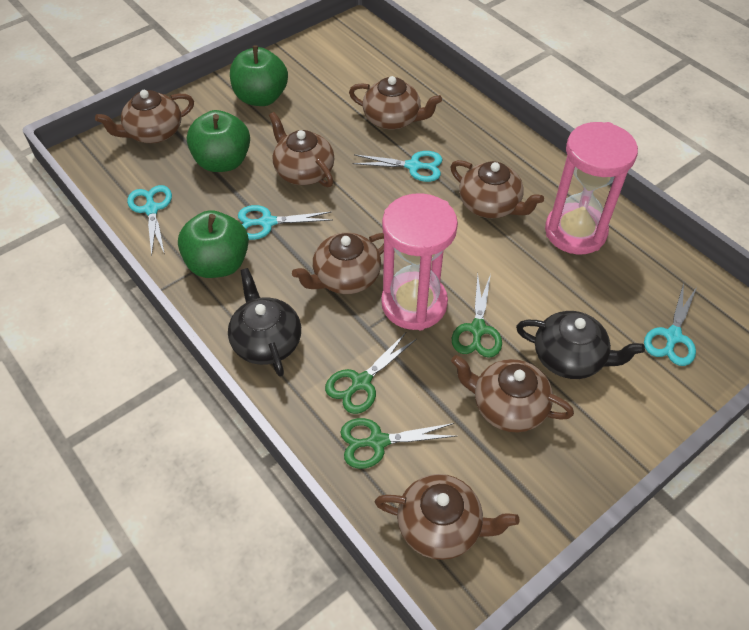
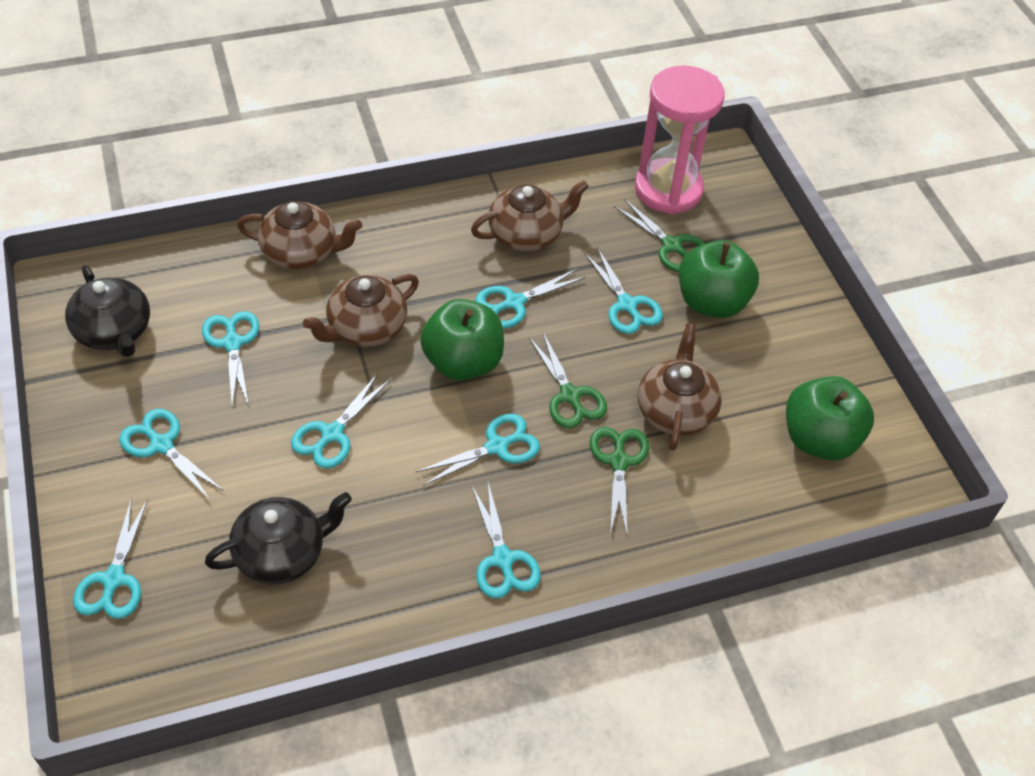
brown teapot: [95,90,194,143] [269,112,334,187] [292,233,384,294] [349,76,442,130] [375,474,519,560] [450,160,544,218] [451,355,574,432] = 7 -> [237,201,362,269] [303,274,419,347] [471,180,589,252] [638,323,722,451] = 4
pink hourglass: [381,193,458,330] [545,122,638,255] = 2 -> [635,65,724,214] = 1
turquoise scissors: [127,185,172,256] [238,205,332,240] [352,151,443,182] [644,283,697,366] = 4 -> [73,497,148,619] [119,409,224,500] [202,311,259,407] [291,373,391,469] [416,414,540,486] [471,483,541,599] [475,268,586,329] [584,247,663,334] = 8

